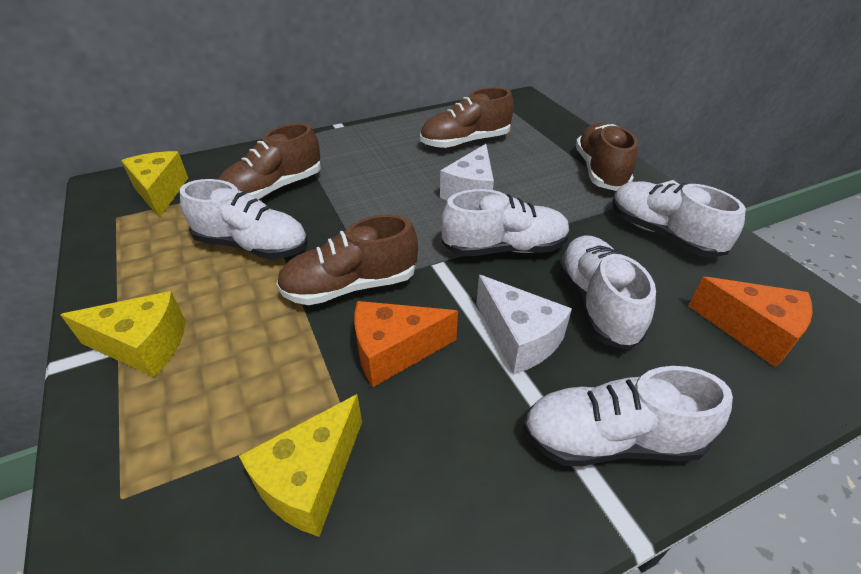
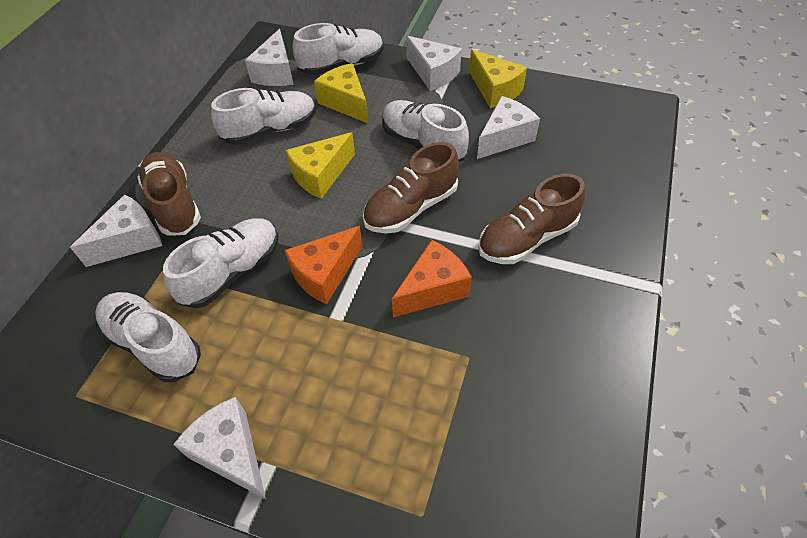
brown shoe: [218,123,321,199] [276,214,418,305] [420,88,514,149] [576,123,638,191] = 4 -> [137,152,201,236] [363,142,459,233] [478,174,585,264] = 3
white cheese: [440,144,494,201] [476,275,572,374] = 2 -> [70,195,162,267] [173,397,266,499] [245,29,294,86] [406,36,462,91] [477,96,540,159] = 5

